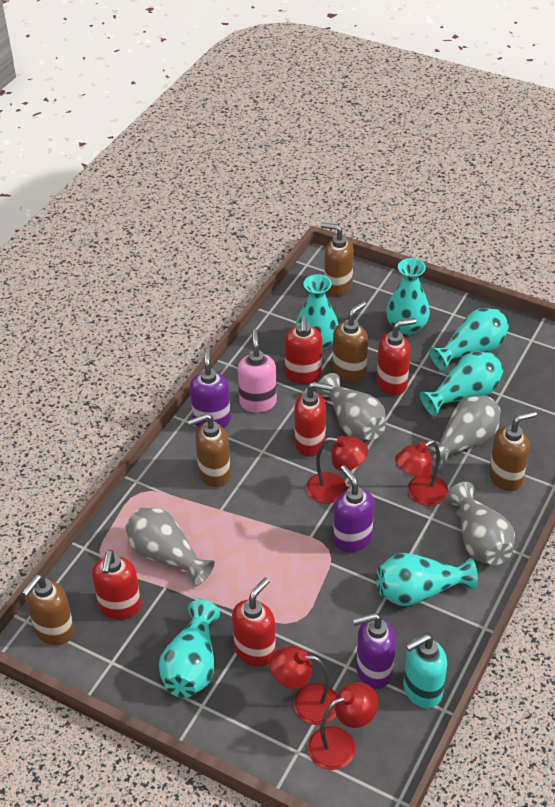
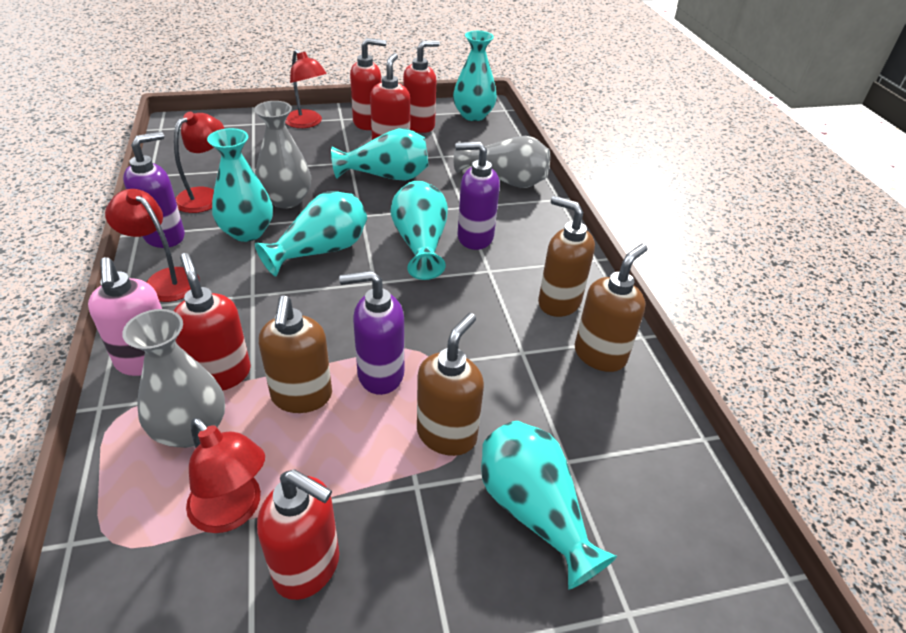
brown soap dispenser: [22,574,74,645] [188,413,231,487] [321,223,354,297] [332,301,368,382] [489,411,537,491] = 5 -> [259,295,332,413] [417,313,484,456] [538,196,595,317] [575,244,648,372] = 4
grey vase: [126,508,215,587] [316,373,386,441] [427,395,501,471] [446,482,515,565] = 4 -> [122,309,225,448] [254,101,311,208] [454,136,550,188] = 3
turquoise soap dispenser: [403,634,447,708] = 1 -> none = 0

